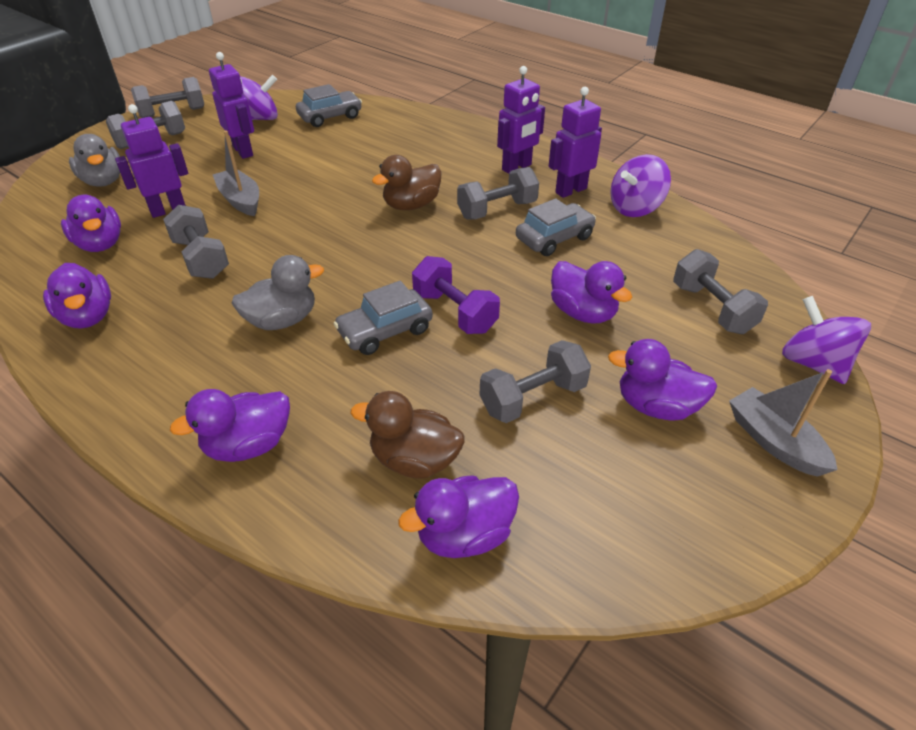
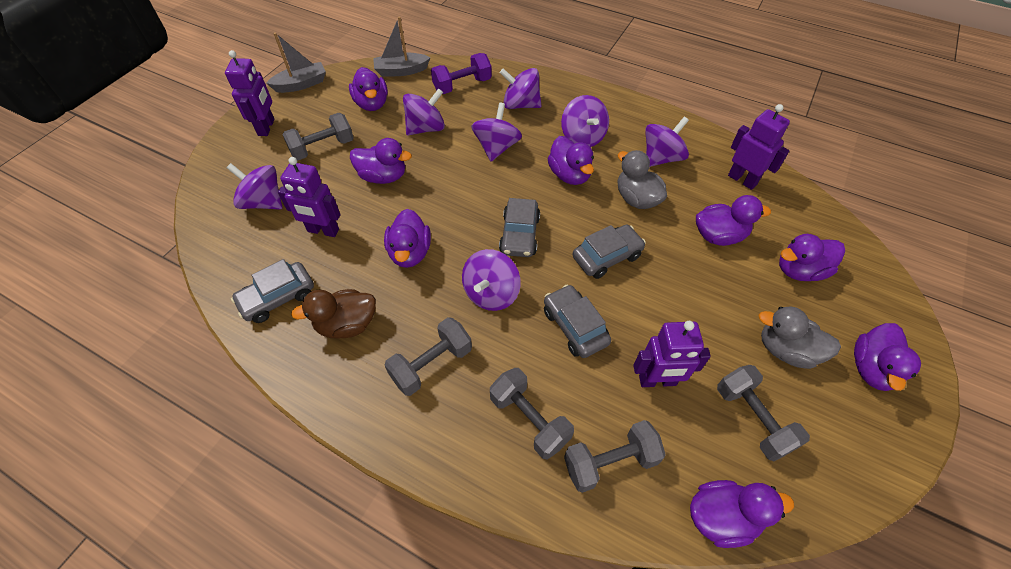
brown duck: [351,391,465,479] [372,155,442,210] = 2 -> [291,289,376,339] = 1
grey car: [296,84,362,127] [333,281,433,355] [516,198,596,256] = 3 -> [231,259,314,323] [499,198,540,257] [544,284,611,358] [572,225,646,279] = 4
grey dumbbell: [106,101,185,149] [131,77,204,118] [163,205,229,279] [457,167,539,219] [480,340,591,423] [673,249,768,334] = 6 -> [282,113,354,160] [384,317,472,396] [490,368,574,460] [564,420,666,493] [717,365,810,461] = 5
purple duck: [43,263,111,329] [61,194,121,252] [170,389,290,462] [398,475,519,558] [551,261,632,324] [608,339,717,421] = 6 -> [349,67,388,111] [350,138,412,184] [384,209,431,268] [547,136,594,185] [690,480,794,548] [696,195,771,246] [779,234,845,281] [854,323,921,391] = 8
purple spinning top: [240,75,278,120] [610,154,671,217] [782,296,871,384] = 3 -> [226,163,282,210] [403,88,445,135] [462,249,521,311] [471,103,522,162] [500,68,542,109] [561,95,609,147] [645,117,689,167] = 7

